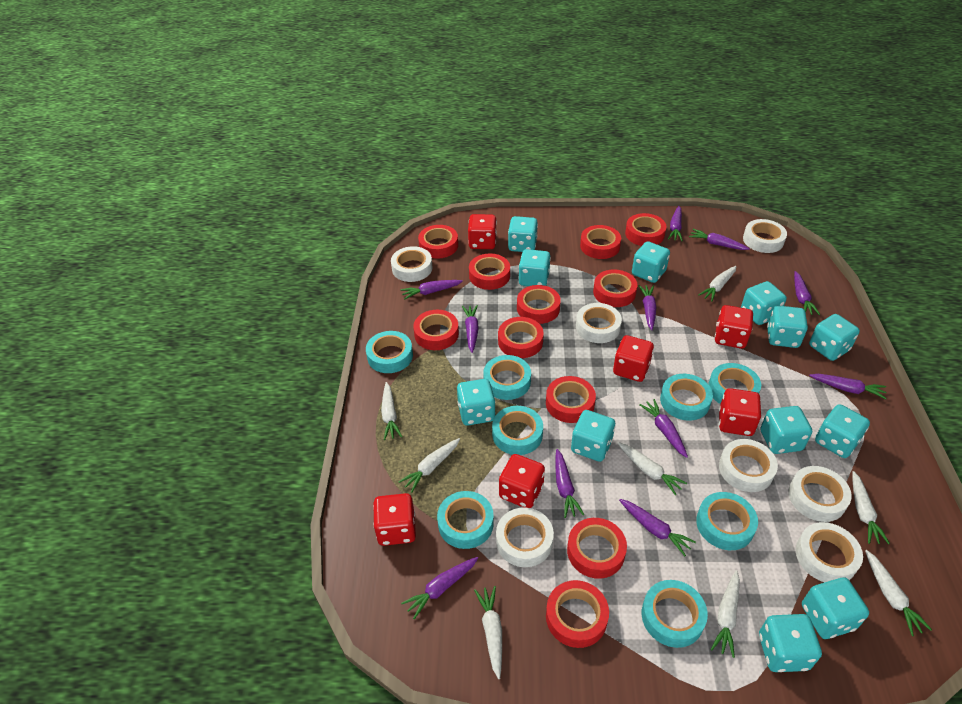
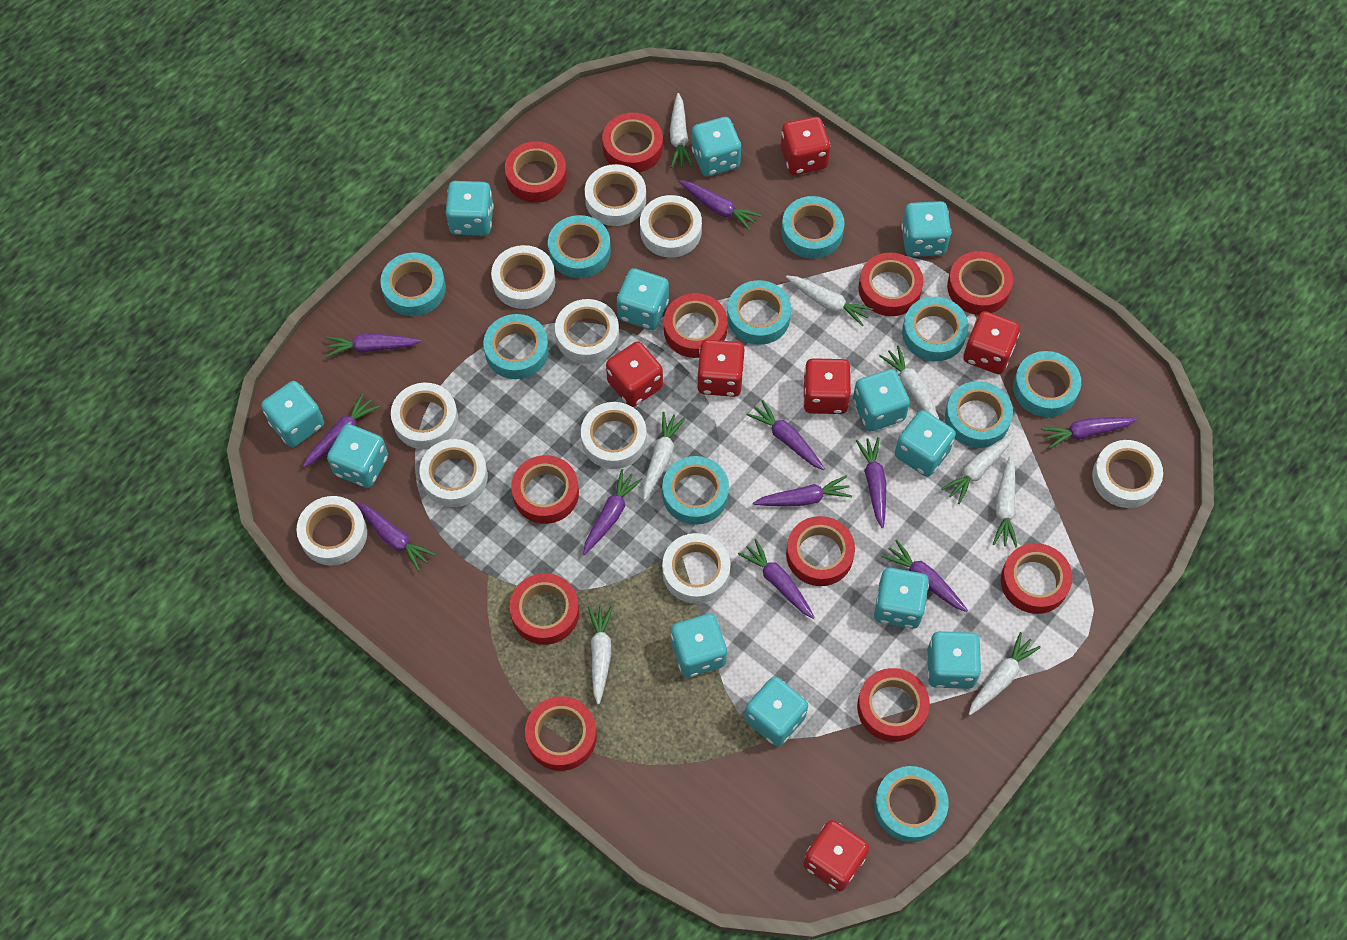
turquoise tape: [366,331,413,373] [437,491,494,549] [483,355,531,400] [492,406,543,455] [642,580,708,648] [660,374,713,421] [696,492,758,550] [708,363,761,404] = 8 -> [380,252,446,316] [483,314,549,379] [548,215,611,278] [662,456,729,525] [727,280,791,345] [781,196,845,259] [874,766,949,842] [902,297,968,361] [945,381,1013,448] [1013,351,1081,417] = 10
white tape: [391,246,432,282] [496,508,554,567] [576,303,622,343] [719,439,778,492] [743,219,787,253] [788,466,852,522] [796,522,863,583] = 7 -> [297,496,367,565] [391,383,458,449] [420,439,488,507] [491,245,555,309] [555,299,619,364] [581,402,647,469] [585,164,646,226] [640,195,702,257] [662,533,730,604] [1092,440,1163,508] = 10

